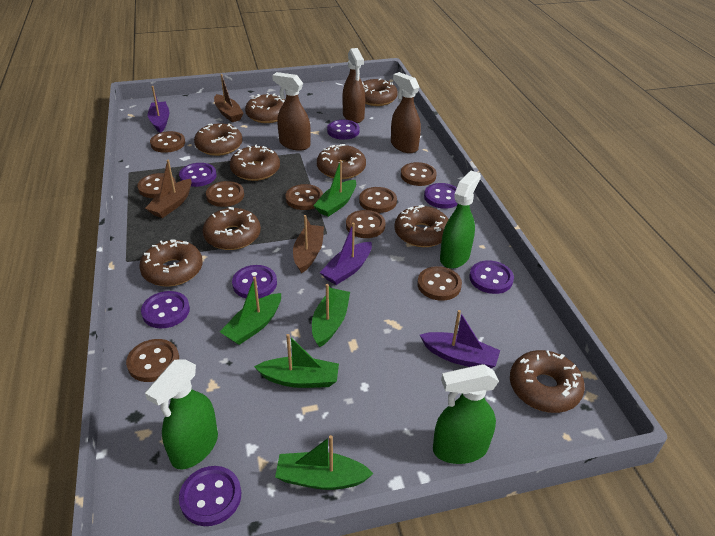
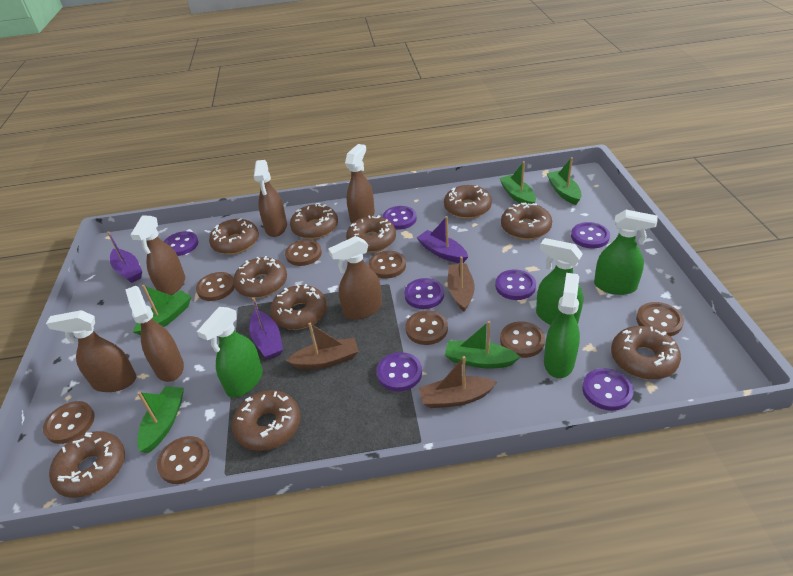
brown button: [126,339,179,382] [137,173,176,198] [150,131,185,153] [206,181,244,207] [285,184,323,210] [346,210,385,238] [359,187,397,213] [401,162,437,186] [417,266,462,301] = 9 -> [43,401,95,444] [157,436,210,484] [196,272,235,301] [285,240,322,266] [368,251,406,278] [405,310,448,345] [500,321,545,358] [636,302,684,336] = 8
brown donut: [139,240,203,287] [194,123,243,156] [202,207,261,250] [230,145,280,181] [245,93,285,123] [317,144,366,179] [362,78,398,106] [394,205,449,247] [510,350,585,413] = 9 -> [49,431,125,498] [209,219,259,255] [232,390,301,451] [233,256,287,298] [270,284,327,330] [290,203,338,239] [346,215,396,253] [444,185,492,219] [501,203,552,240] [611,326,681,380] = 10
brown spray bottle: [272,72,311,151] [342,48,365,123] [391,72,421,153] = 3 -> [46,310,136,392] [125,286,184,382] [130,216,185,295] [254,160,287,237] [328,236,382,320] [345,144,375,224] = 6
green spray bottle: [145,359,218,469] [433,364,499,464] [440,171,481,269] = 3 -> [197,307,263,397] [536,238,583,325] [544,273,580,378] [594,210,658,295] = 4

